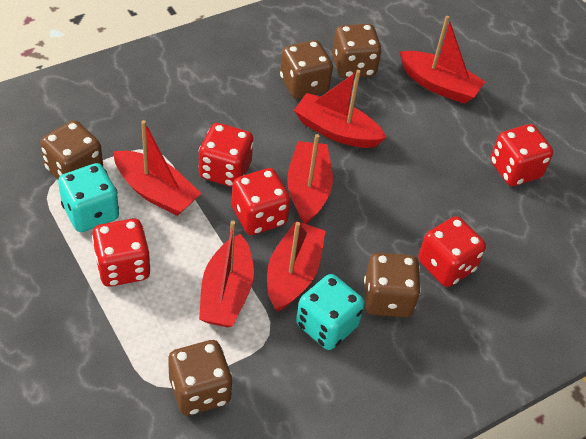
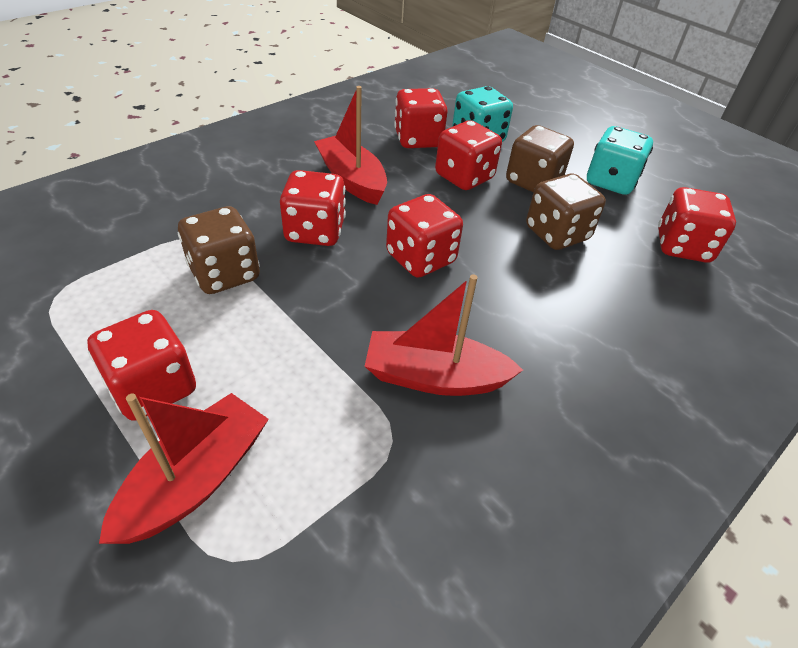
brown dice: [40,120,103,180] [168,340,233,415] [280,40,333,99] [332,24,382,78] [364,253,421,318] = 5 -> [178,206,260,294] [506,125,574,192] [526,173,606,250] = 3
red boat: [114,120,201,216] [199,221,254,327] [267,221,326,312] [287,134,333,224] [294,70,387,148] [400,16,485,104] = 6 -> [99,393,269,544] [314,86,387,205] [364,274,523,396] = 3
red dice: [92,219,151,287] [198,123,254,187] [232,168,290,235] [418,216,486,287] [491,124,553,186] = 5 -> [87,310,196,421] [280,170,346,246] [386,194,463,278] [394,88,448,148] [435,120,502,190] [658,187,736,262] = 6

